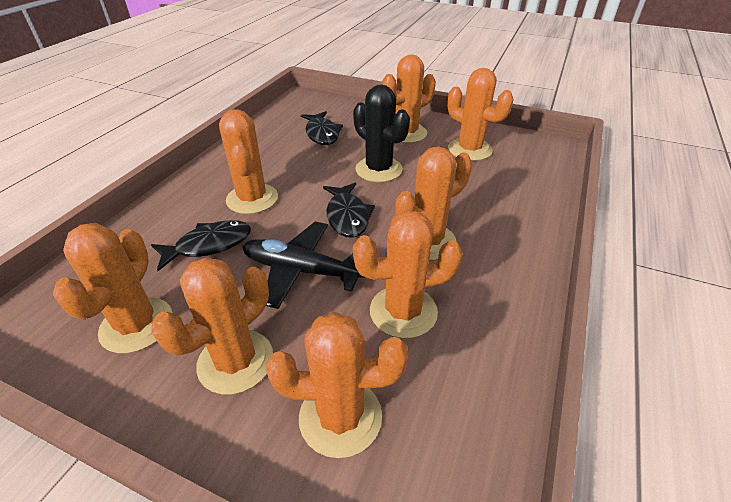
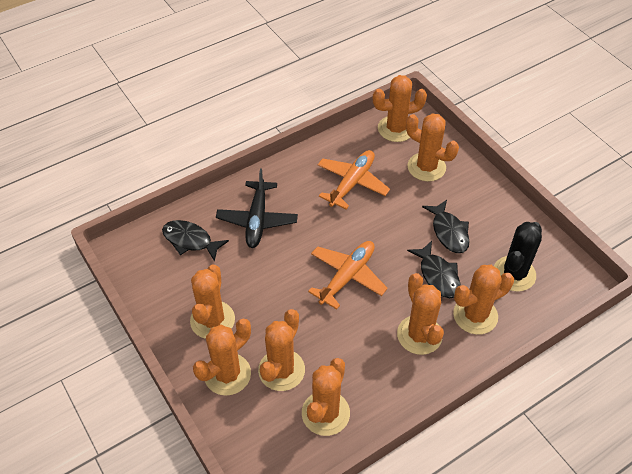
orange plane: none = 0 -> [308,241,388,310] [317,150,390,210] = 2

